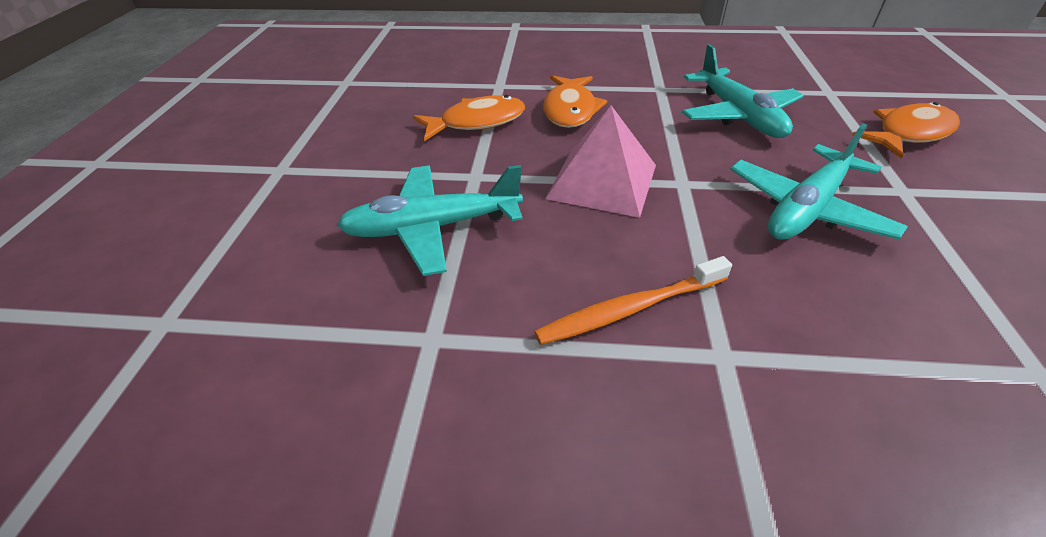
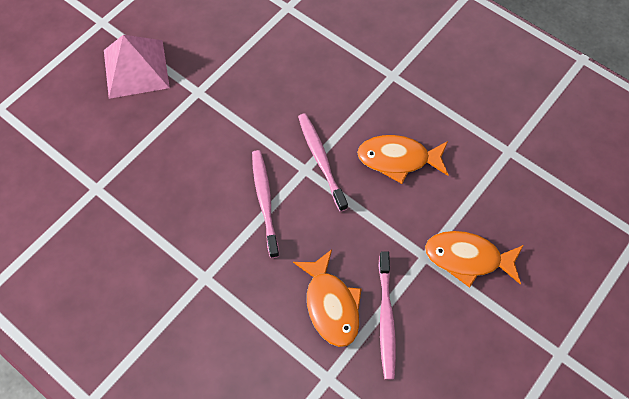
orange toothbrush: [534,256,732,345] = 1 -> none = 0
pink toothbrush: none = 0 -> [252,150,279,258] [298,113,348,212] [379,251,396,380] = 3
turquoise plane: [337,165,523,276] [682,44,804,138] [730,123,908,240] = 3 -> none = 0

